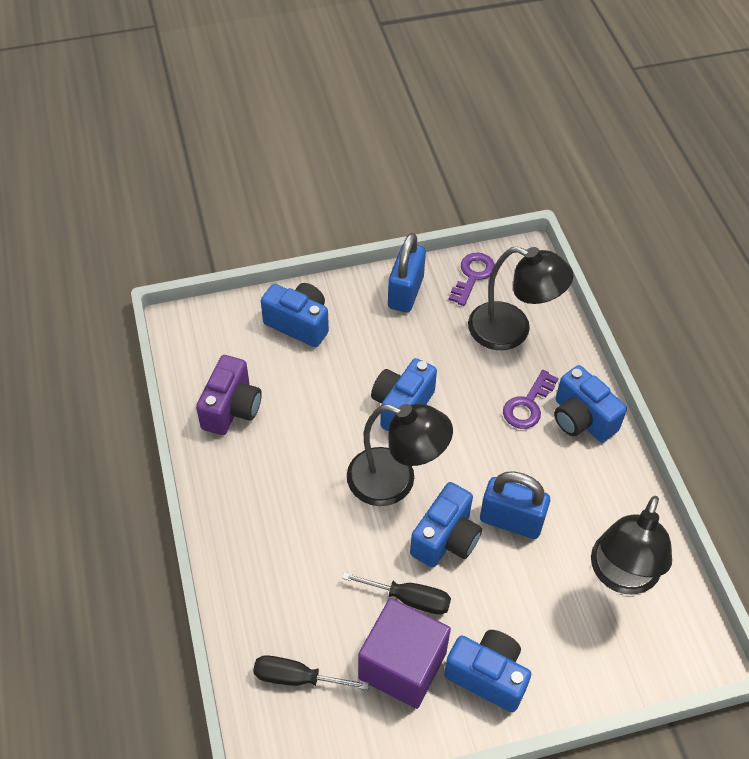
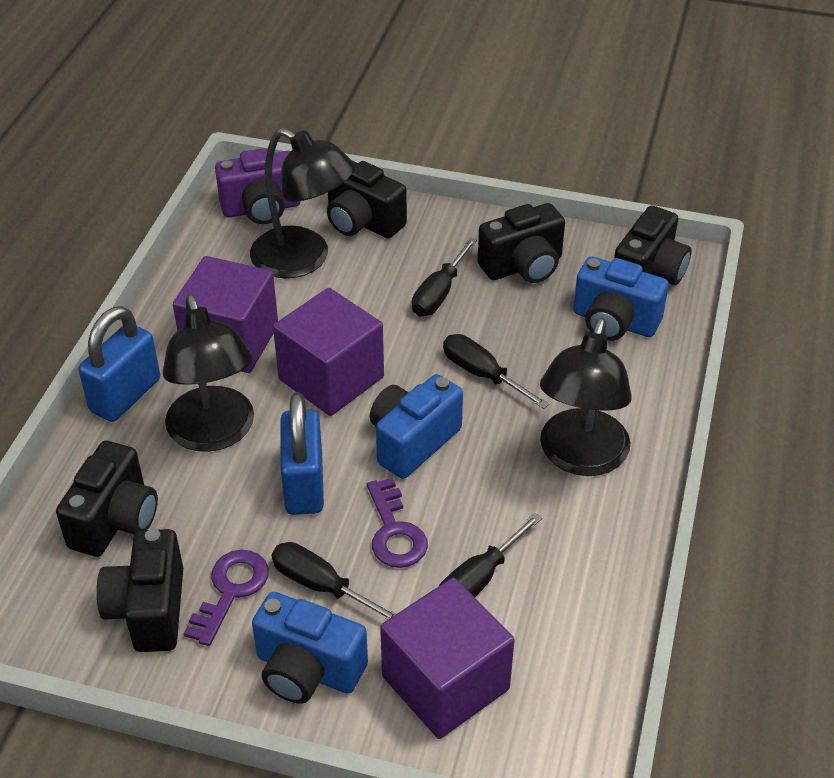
black camera: none = 0 -> [56,441,158,557] [97,529,183,652] [327,161,407,239] [478,203,565,283] [614,205,691,285] = 5
black screwdriver: [253,655,369,690] [342,572,451,615] = 2 -> [272,542,396,620] [412,237,477,316] [439,513,542,597] [443,334,549,409] = 4
blue camera: [261,283,329,347] [371,358,437,431] [410,482,482,568] [444,630,531,713] [554,365,627,442] = 5 -> [252,592,368,704] [370,374,463,479] [573,256,669,341] = 3
purple cube: [358,598,451,709] = 1 -> [173,256,278,373] [273,288,384,416] [380,578,514,739] = 3

